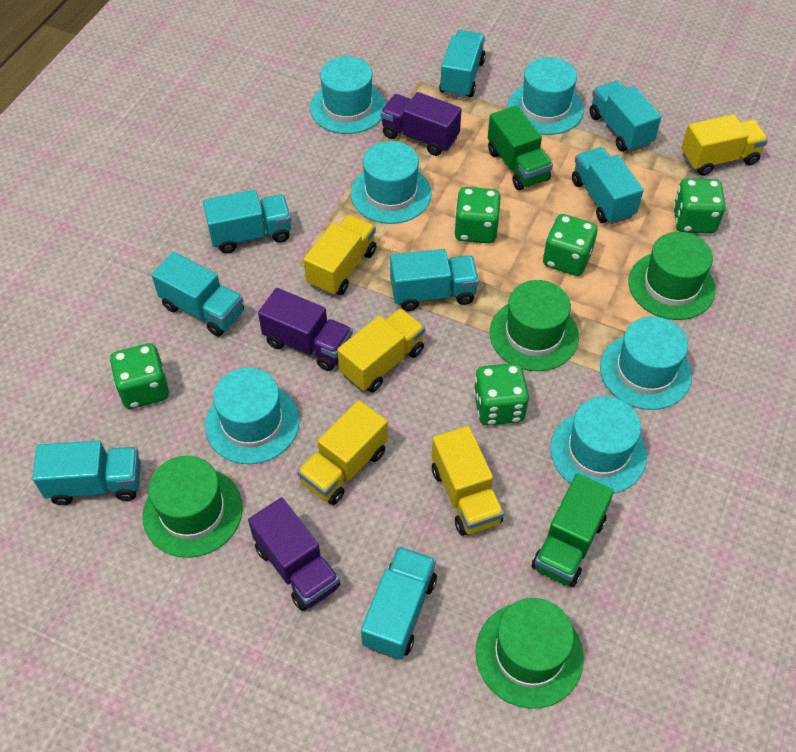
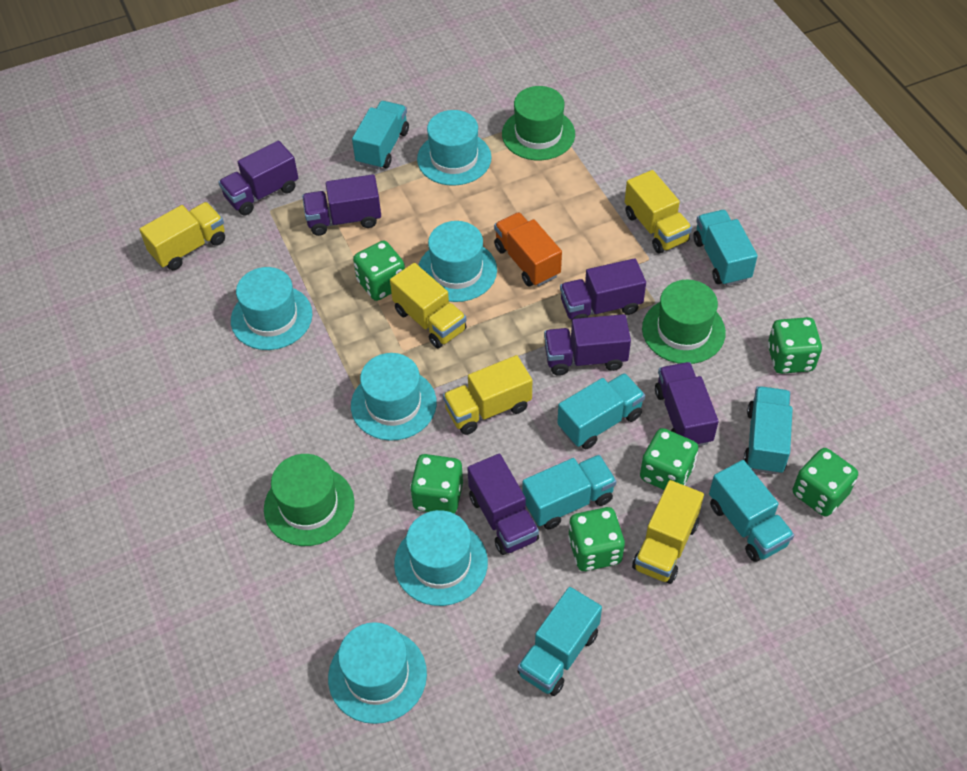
green dice: [110,343,169,409] [454,187,501,244] [474,363,529,426] [543,214,597,276] [673,178,726,233] = 5 -> [353,240,405,301] [410,454,463,514] [568,507,625,571] [640,428,698,490] [768,317,822,374] [793,448,858,517] = 6
green hat: [143,456,243,558] [475,598,584,709] [490,280,579,371] [628,232,716,320] = 4 -> [264,454,355,546] [502,86,575,160] [642,280,726,364] = 3
green truck: [488,105,553,190] [532,473,614,587] = 2 -> none = 0
orange truck: none = 0 -> [494,212,562,287] = 1
purple truck: [248,498,340,611] [258,288,353,371] [381,92,461,156] = 3 -> [219,141,298,215] [302,174,381,236] [467,454,539,555] [544,314,631,376] [560,258,646,321] [655,362,719,446] = 6
turquoise truck: [32,440,141,505] [151,252,244,337] [203,190,291,253] [361,546,437,659] [390,249,479,311] [439,30,486,98] [572,147,644,224] [590,81,661,152] = 8 -> [352,101,409,169] [517,587,602,696] [522,455,616,529] [557,373,645,449] [693,210,758,286] [709,460,794,562] [743,386,793,474] = 7

